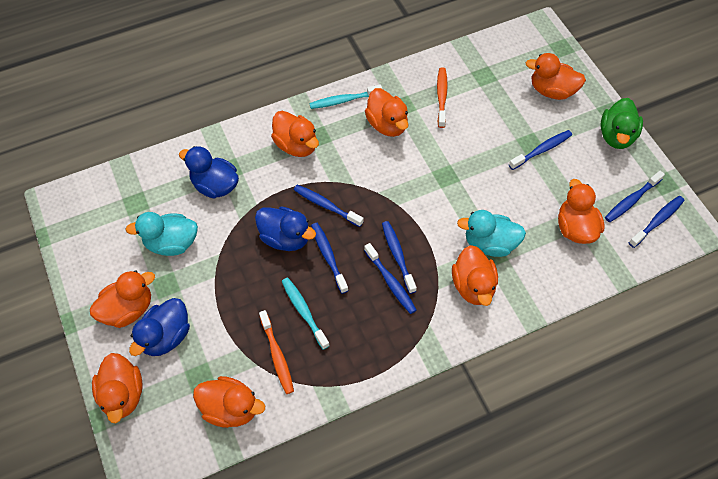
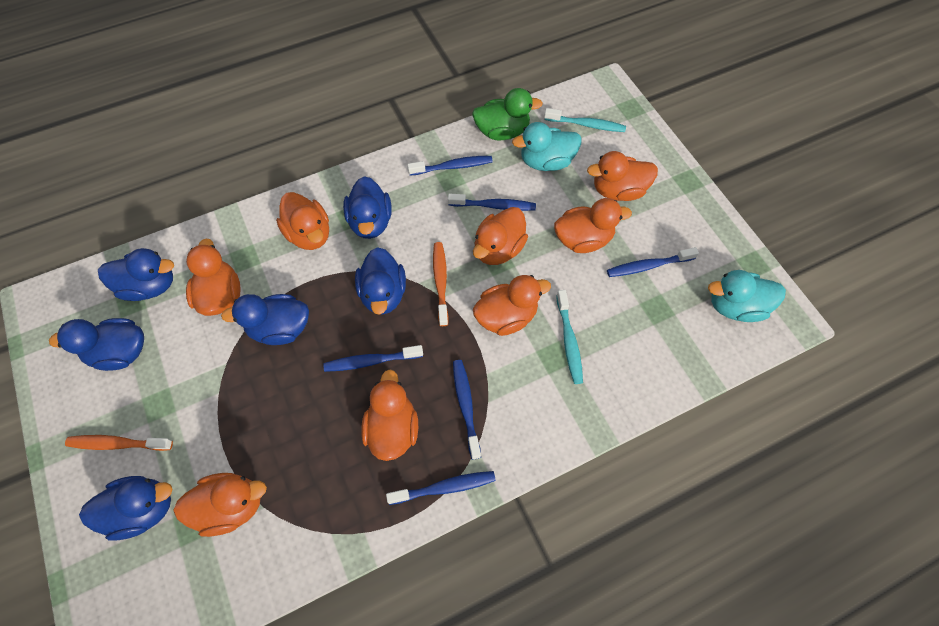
blue duck: [129,298,190,356] [179,146,239,198] [255,207,316,251] = 3 -> [49,318,144,371] [79,476,173,540] [98,248,174,301] [221,294,309,345] [343,176,392,239] [355,247,406,315] = 6
blue toothbrush: [294,185,363,227] [311,223,349,294] [364,243,417,314] [382,221,417,294] [509,130,572,170] [605,171,665,222] [629,196,684,248] = 7 -> [323,345,423,372] [386,471,496,505] [408,156,493,176] [448,193,536,211] [453,360,481,460] [607,247,699,277] = 6

